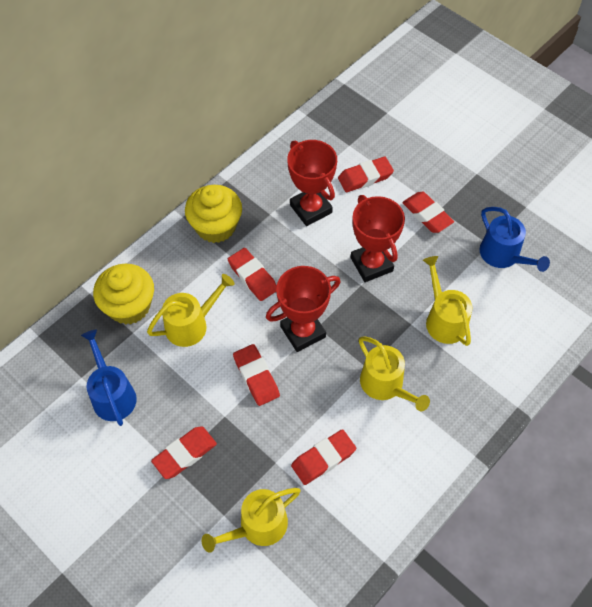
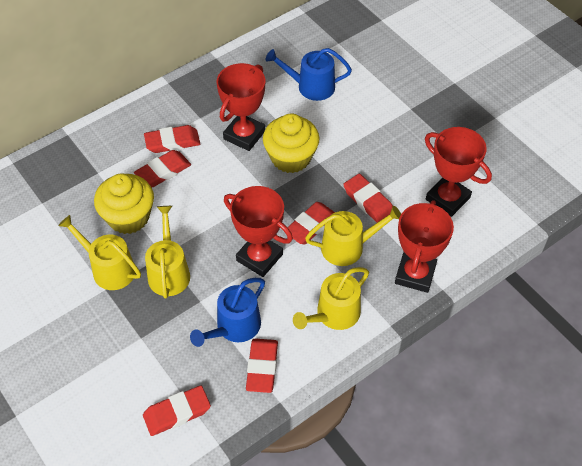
red trophy: [266,266,341,352] [287,140,337,226] [351,195,405,282] = 3 -> [217,63,265,151] [224,186,293,277] [395,200,454,293] [425,127,492,217] = 4

